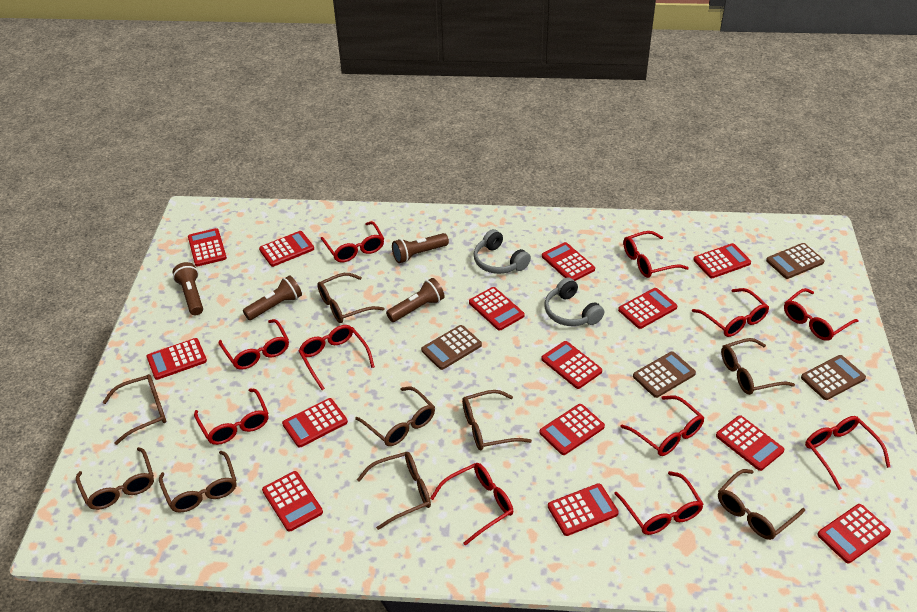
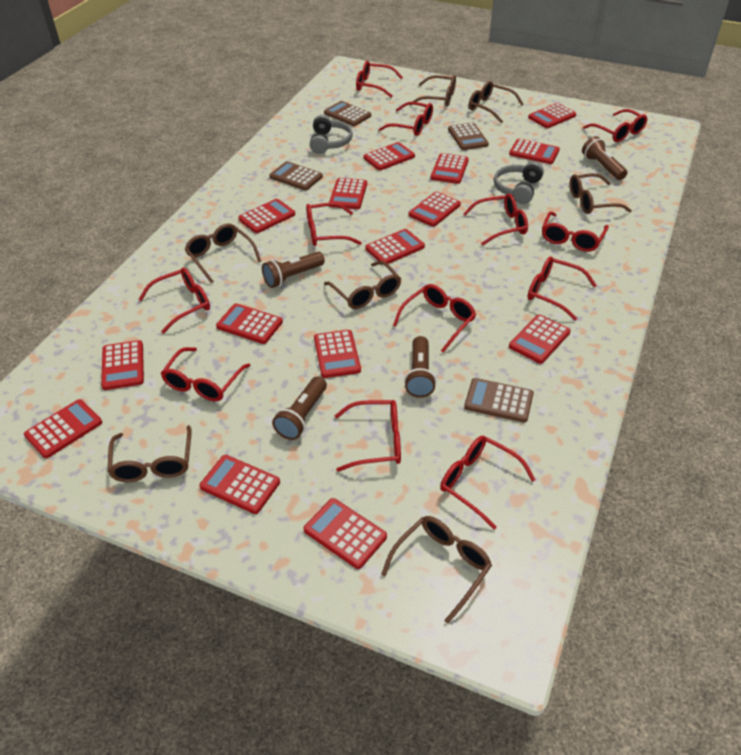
brown glasses: [76,447,154,510] [103,374,166,445] [159,451,237,513] [317,273,384,323] [355,387,435,446] [357,452,431,530] [462,390,532,451] [718,469,805,540] [721,338,795,395] = 9 -> [108,425,192,482] [185,224,261,284] [324,261,401,309] [381,516,492,624] [410,75,456,106] [469,81,524,123] [570,173,632,214] = 7
red calculator: [147,338,207,380] [188,228,227,266] [259,231,314,267] [262,471,323,532] [282,398,348,448] [469,287,524,331] [539,404,605,455] [542,242,595,281] [542,341,602,389] [548,483,619,536] [618,288,677,329] [693,243,751,278] [716,415,784,471] [817,504,891,563] = 14 -> [24,399,102,458] [101,340,144,390] [199,455,280,514] [216,303,283,344] [238,199,295,233] [303,498,387,569] [314,330,361,378] [329,178,367,209] [363,142,415,170] [365,229,425,264] [408,191,461,227] [431,153,469,184] [509,139,560,164] [509,314,571,364] [528,103,576,128] = 15
red glasses: [194,388,269,445] [219,319,289,370] [299,325,375,390] [320,221,384,262] [430,463,513,546] [614,471,704,535] [620,395,704,456] [623,231,689,278] [692,288,769,337] [784,288,858,341] [805,416,890,490] = 11 -> [138,267,210,334] [161,347,251,401] [306,203,362,246] [335,400,401,472] [356,61,403,98] [379,102,433,136] [393,284,476,353] [440,436,536,530] [463,193,528,246] [528,256,597,321] [542,211,609,252] [583,109,647,142] = 12

